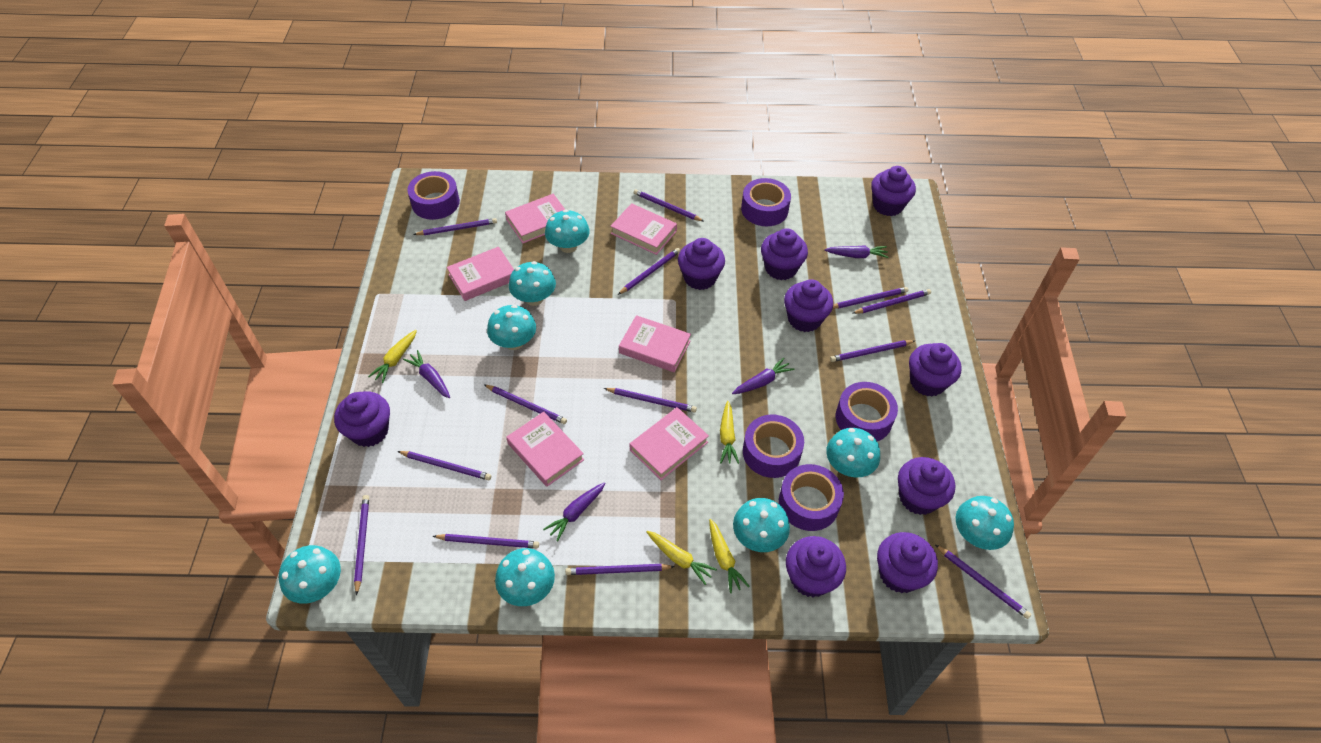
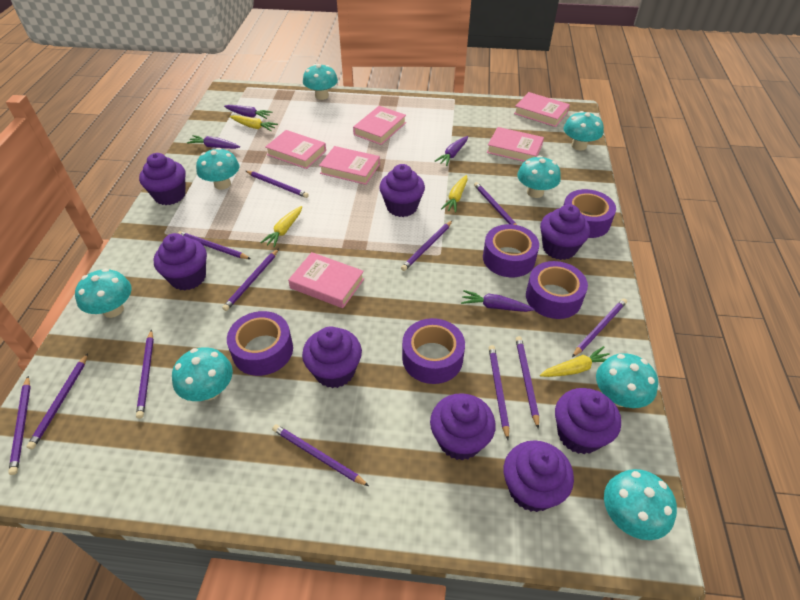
purple cupcake: [334,391,390,447] [678,238,725,290] [761,228,808,280] [784,279,833,332] [786,536,846,597] [871,166,916,216] [877,532,938,593] [898,457,955,515] [909,343,962,397] = 9 -> [139,153,185,205] [153,233,207,290] [302,327,362,388] [379,164,425,217] [430,393,496,460] [504,440,574,512] [540,204,590,260] [555,388,621,454] = 8
purple pencil: [354,495,369,596] [397,451,491,481] [413,218,497,235] [433,534,539,548] [485,385,567,424] [565,564,675,575] [604,388,697,413] [618,248,680,295] [634,189,703,221] [830,340,915,362] [833,287,908,309] [852,289,931,314] [935,545,1031,619] = 13 -> [8,376,31,475] [26,353,88,449] [136,329,154,419] [177,231,251,259] [222,248,279,311] [246,171,309,198] [272,424,369,486] [401,220,453,271] [474,182,517,225] [489,345,509,440] [515,336,539,429] [572,298,627,357] = 12

